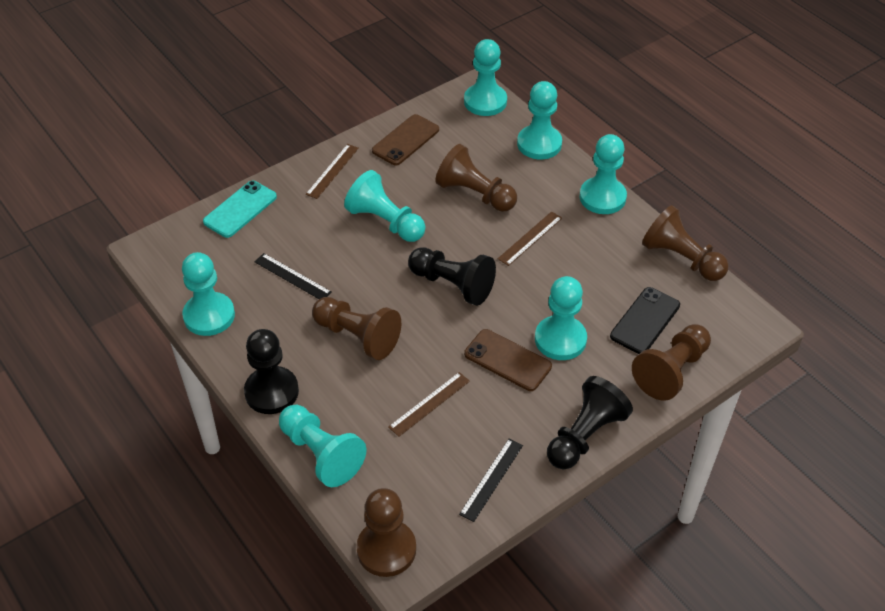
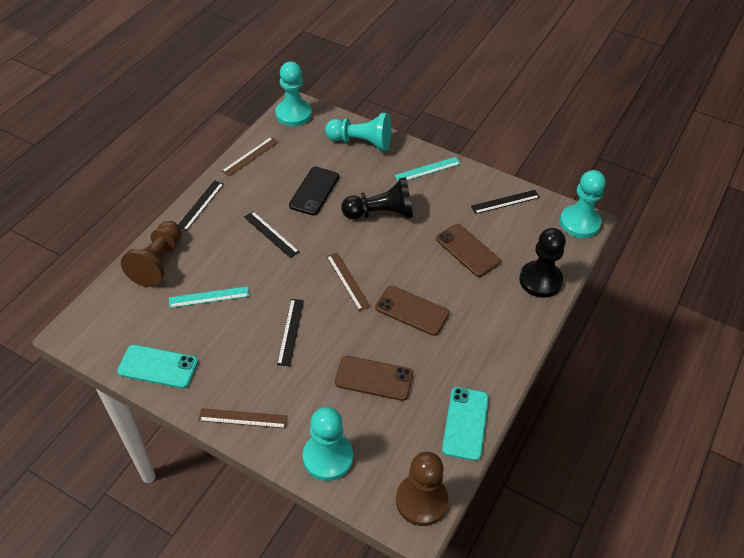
black pawn: [244,329,299,414] [408,247,496,306] [547,376,633,469] = 3 -> [342,177,413,219] [519,228,566,298] = 2
black ruler: [254,253,332,299] [459,439,523,522] = 2 -> [178,180,224,231] [244,211,300,258] [277,299,304,367] [471,190,540,214] = 4
brown pawn: [312,297,401,360] [356,488,416,577] [436,144,517,212] [632,324,711,400] [642,205,729,281] = 5 -> [121,221,182,287] [396,452,448,526] = 2
brown phone: [372,114,439,165] [464,329,552,391] = 2 -> [335,356,413,401] [375,286,450,336] [436,224,501,277] = 3
turquoise pawn: [182,252,235,336] [279,405,366,487] [344,170,426,242] [464,39,507,116] [517,81,562,159] [535,276,587,360] [579,134,627,214] = 7 -> [275,61,312,126] [303,407,353,481] [325,113,391,151] [560,170,606,238] = 4
turquoise phone: [203,181,277,238] = 1 -> [117,345,198,388] [442,387,489,461] = 2
turquoise ruler: none = 0 -> [169,286,249,308] [394,157,461,181] = 2

